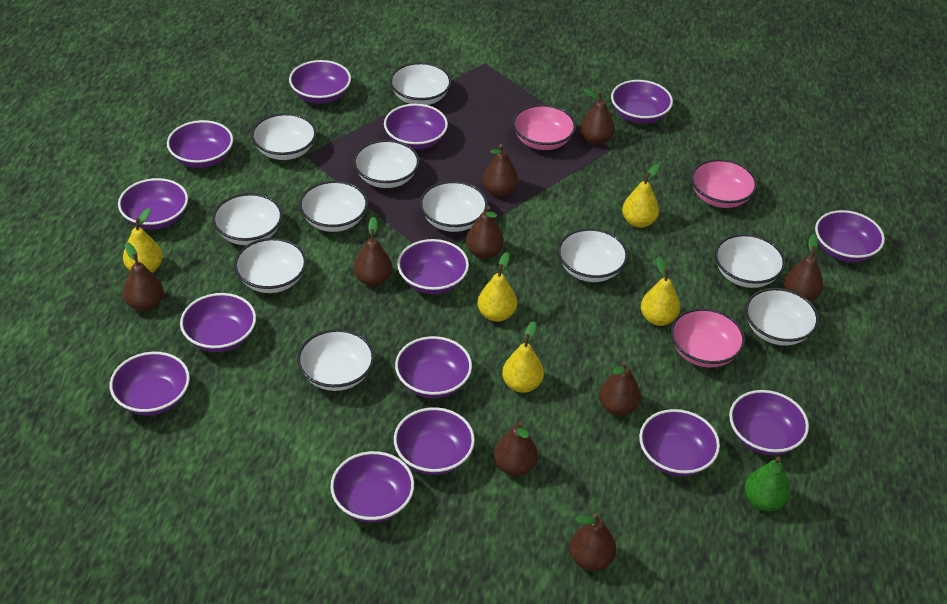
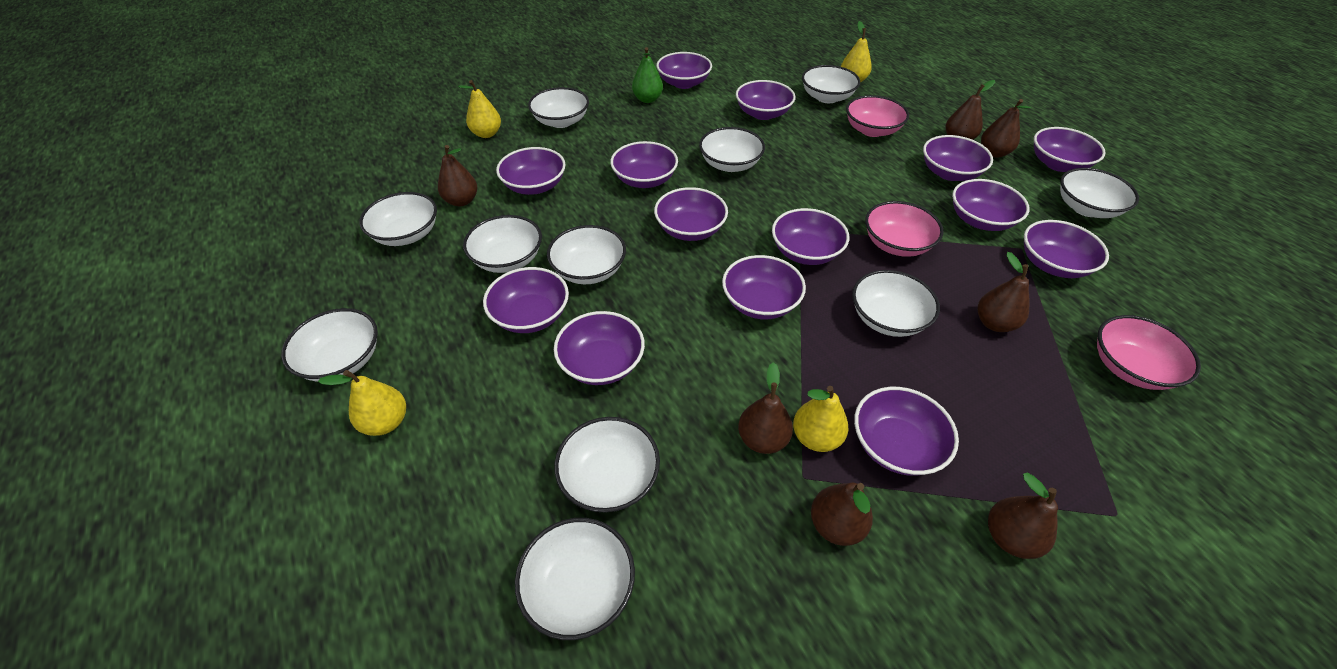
brown pear: [123,242,164,311] [354,217,392,286] [466,206,504,259] [482,144,518,197] [494,421,538,476] [569,513,616,571] [580,89,615,145] [599,361,641,416] [784,234,823,301] = 9 -> [438,145,477,206] [738,362,793,454] [811,482,873,546] [946,80,995,140] [978,252,1029,332] [981,99,1031,158] [988,473,1058,559] = 7
yellow pear: [123,208,163,273] [478,252,517,322] [502,321,544,393] [622,164,659,228] [641,256,681,326] = 5 -> [318,370,406,436] [458,80,501,138] [793,386,848,452] [841,21,872,82] = 4

